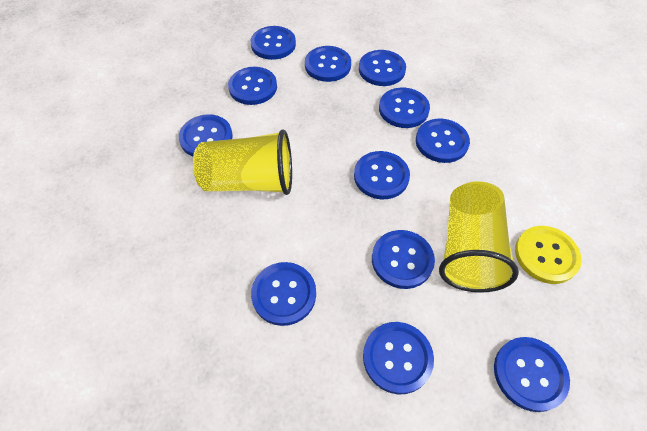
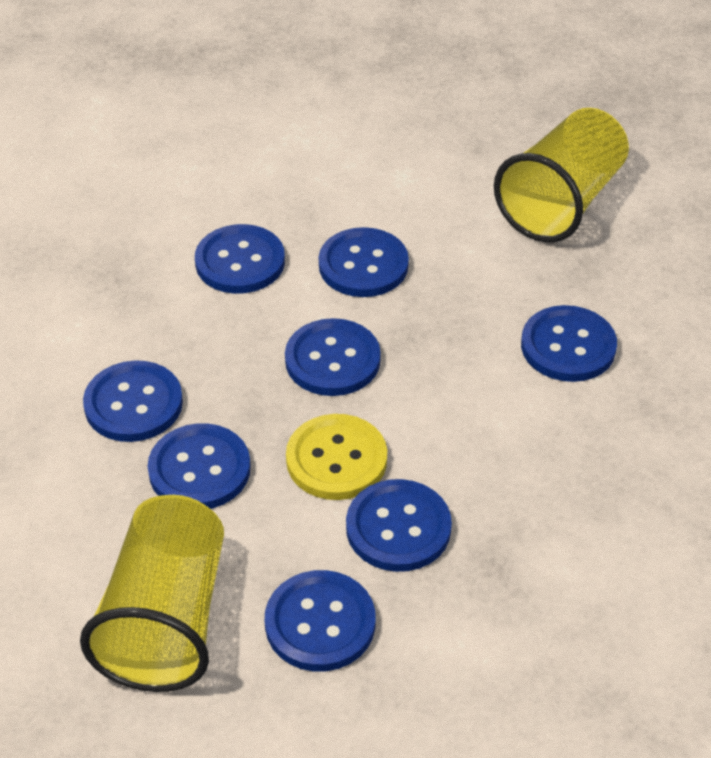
blue button: [179,114,233,157] [228,67,277,105] [250,26,296,60] [251,262,316,326] [305,46,351,82] [354,151,410,199] [359,50,406,86] [363,322,434,394] [372,230,435,289] [379,87,430,128] [416,119,470,163] [494,337,570,412] = 12 -> [83,360,183,442] [147,423,251,509] [195,224,285,294] [265,570,376,672] [285,318,381,396] [319,227,409,297] [346,479,452,572] [521,305,617,382] = 8

